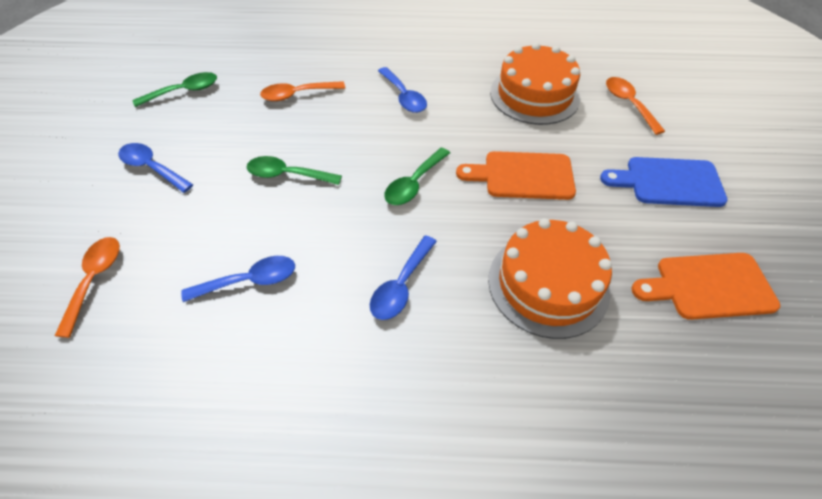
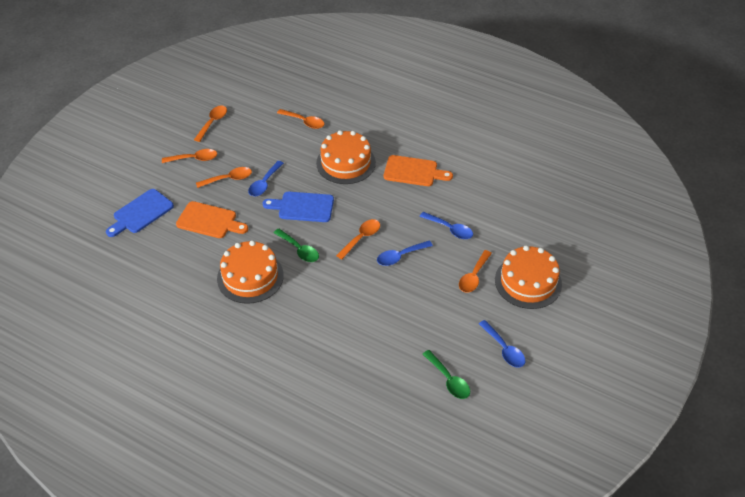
blue cutting board: [600,157,728,207] = 1 -> [106,189,174,237] [263,192,334,222] = 2
green spoon: [132,72,217,107] [247,156,342,185] [384,148,450,205] = 3 -> [273,228,319,262] [423,350,470,399] = 2
orange cake: [488,218,612,339] [490,43,581,125] = 2 -> [217,240,284,304] [316,130,376,184] [495,245,562,309] = 3
orange spoon: [55,237,120,338] [260,81,345,101] [606,77,665,135] = 3 -> [162,149,217,163] [194,105,227,142] [196,167,252,188] [277,109,325,129] [336,219,380,259] [459,250,492,293] = 6

